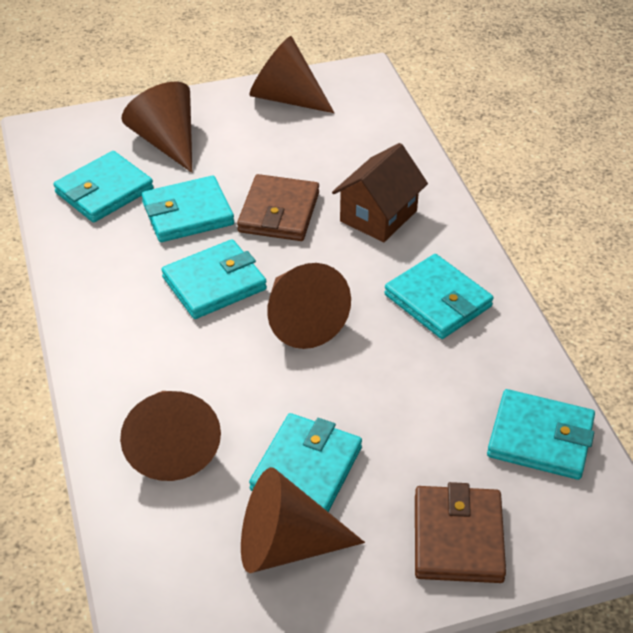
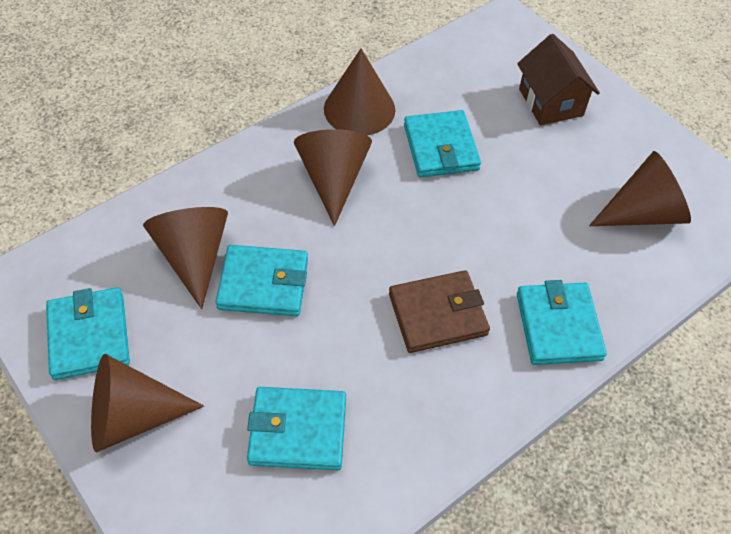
brown wallet: [237,174,319,241] [415,482,506,583] = 2 -> [389,270,490,353] = 1
turquoise wallet: [53,151,154,223] [141,176,234,242] [161,239,267,319] [249,413,362,512] [384,254,494,339] [487,389,595,480] = 6 -> [46,287,130,380] [216,245,308,316] [247,387,346,470] [404,110,481,177] [517,280,607,365] = 5

